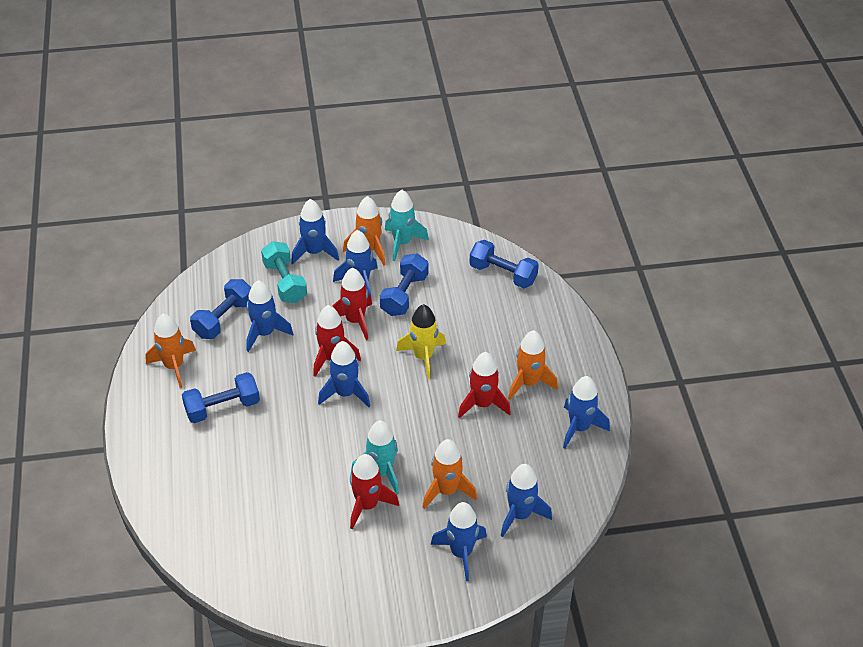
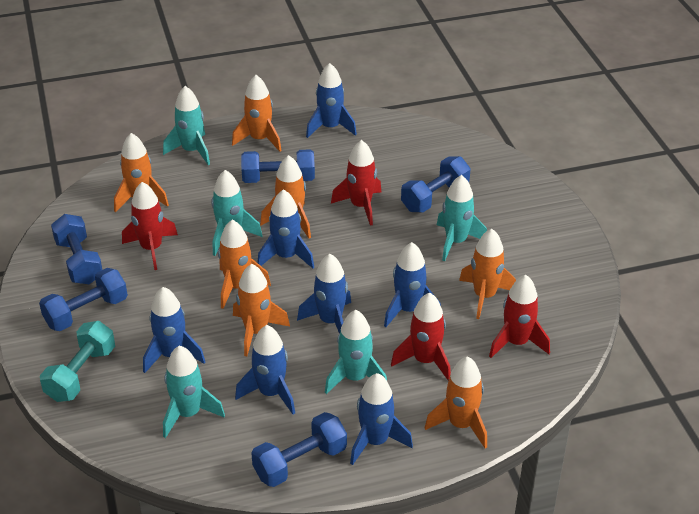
blue dumbbell: [182,372,260,423] [190,279,251,339] [380,253,429,316] [469,240,539,288] = 4 -> [39,268,128,331] [51,214,102,284] [241,149,315,183] [251,412,347,487] [401,156,471,212] = 5
orange rocket: [145,314,196,388] [343,196,386,265] [422,439,477,509] [508,330,558,400] = 4 -> [114,133,169,213] [218,220,271,309] [232,75,282,152] [233,264,290,356] [260,155,311,239] [425,356,487,448] [459,229,516,319] = 7
turquoise rocket: [351,421,399,495] [385,190,429,261] = 2 -> [163,86,210,165] [163,346,225,438] [211,170,263,256] [325,310,387,394] [437,175,487,261] = 5
yellow rocket: [396,304,446,379] = 1 -> none = 0

